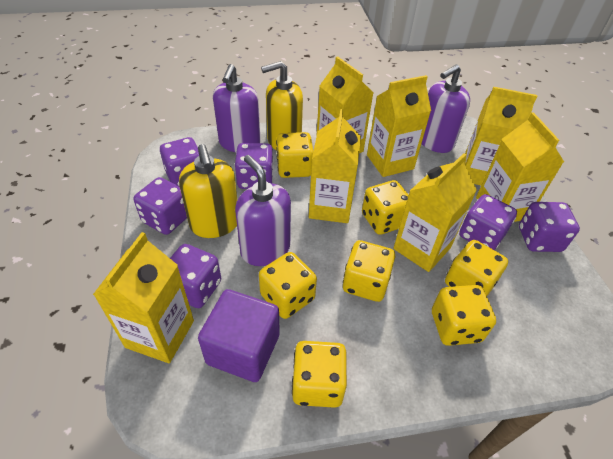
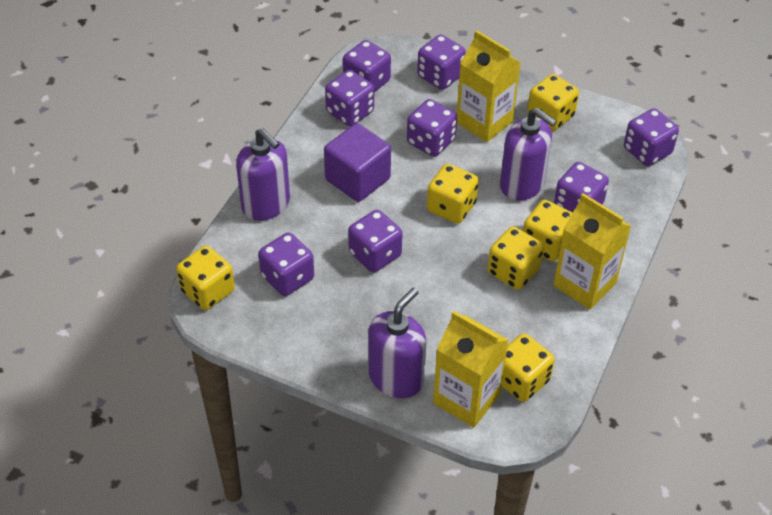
purple dice: [134,177,187,235] [160,137,199,187] [170,244,221,308] [235,143,274,189] [459,194,517,250] [519,202,580,252] = 6 -> [258,232,314,296] [325,70,374,127] [343,40,391,92] [348,210,402,272] [407,99,457,157] [417,34,466,90] [554,162,609,212] [624,108,679,166] = 8
yellow carton: [93,232,194,363] [309,109,361,223] [316,56,373,153] [367,75,431,177] [393,153,477,272] [464,87,537,185] [476,112,564,222] = 7 -> [433,311,509,428] [457,30,521,142] [553,193,631,309] = 3
yellow dice: [259,252,317,319] [276,132,313,178] [292,341,347,408] [343,240,395,302] [362,180,409,235] [432,285,496,346] [445,240,508,296] = 7 -> [176,246,235,310] [427,164,479,224] [487,226,544,290] [502,334,555,402] [523,200,573,261] [527,74,579,131] = 6
yellow soap dispenser: [179,144,237,238] [261,61,303,150] = 2 -> none = 0

